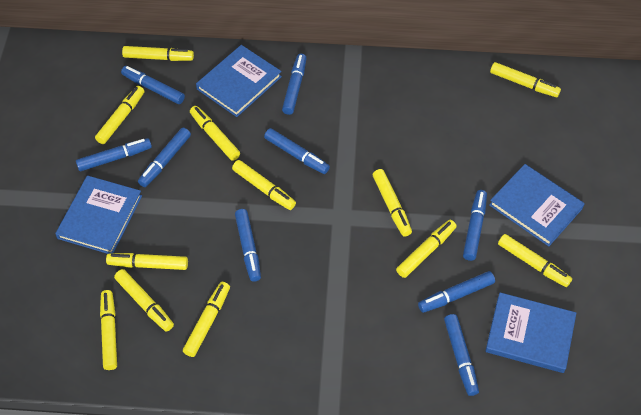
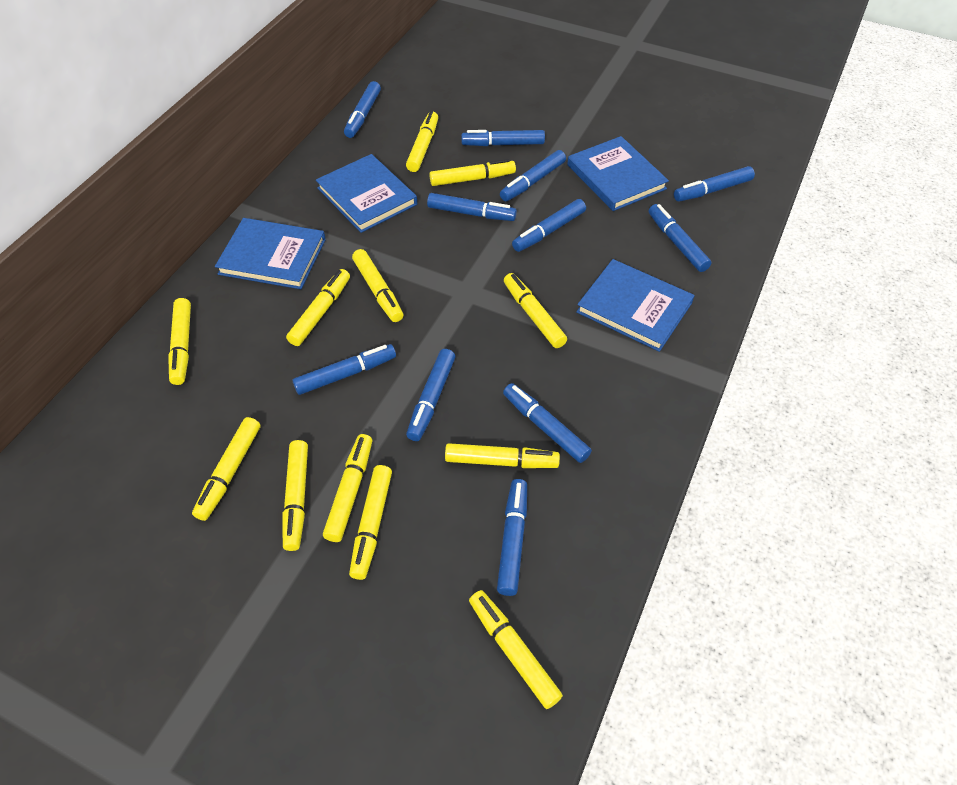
blue marker: [76,138,152,171] [121,66,185,104] [138,128,191,187] [235,209,261,282] [264,128,330,174] [282,54,307,115] [418,271,495,313] [444,314,479,396] [463,190,487,261] = 9 -> [293,344,396,395] [344,81,381,138] [406,349,456,441] [427,193,517,221] [461,130,545,146] [497,479,527,596] [500,150,566,201] [503,383,592,463] [512,199,586,252] [649,204,711,272] [674,166,755,202] = 11

